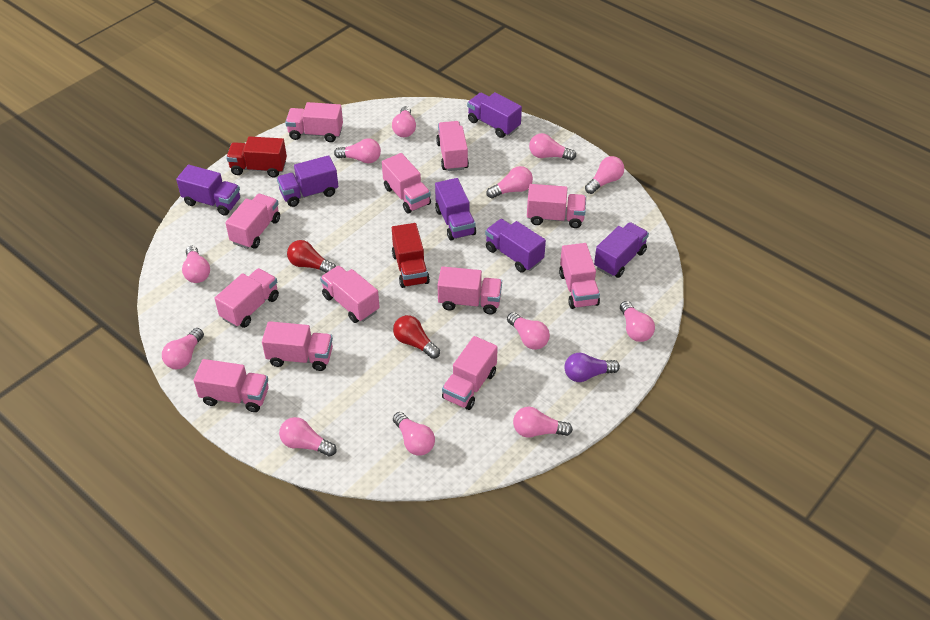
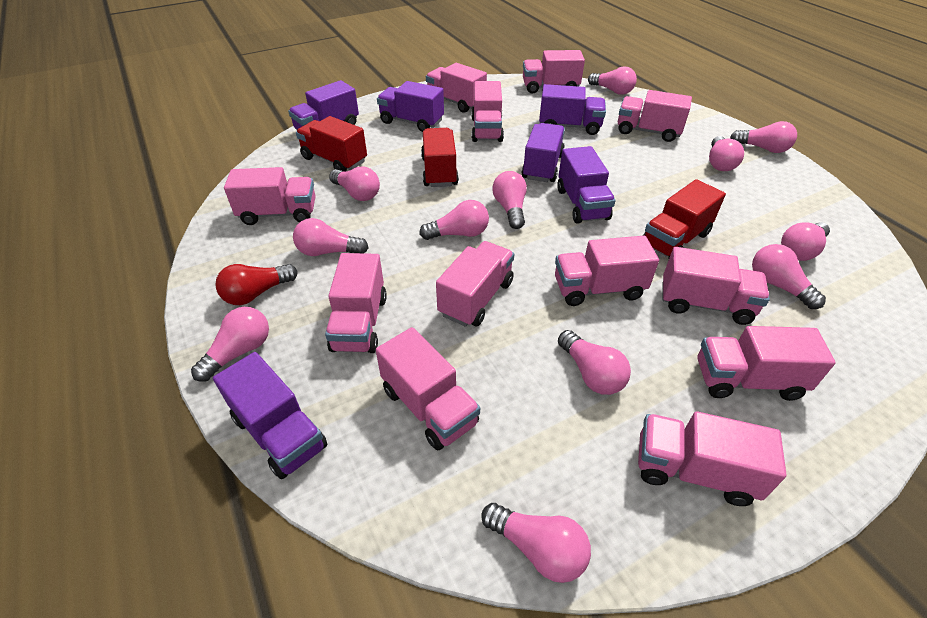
purple light bulb: [564,353,620,382] = 1 -> none = 0
red light bulb: [287,240,336,273] [393,315,440,359] = 2 -> [215,264,297,305] = 1
red truck: [226,136,287,178] [392,223,430,288] = 2 -> [296,116,367,171] [421,128,459,187] [643,179,726,258] = 3

